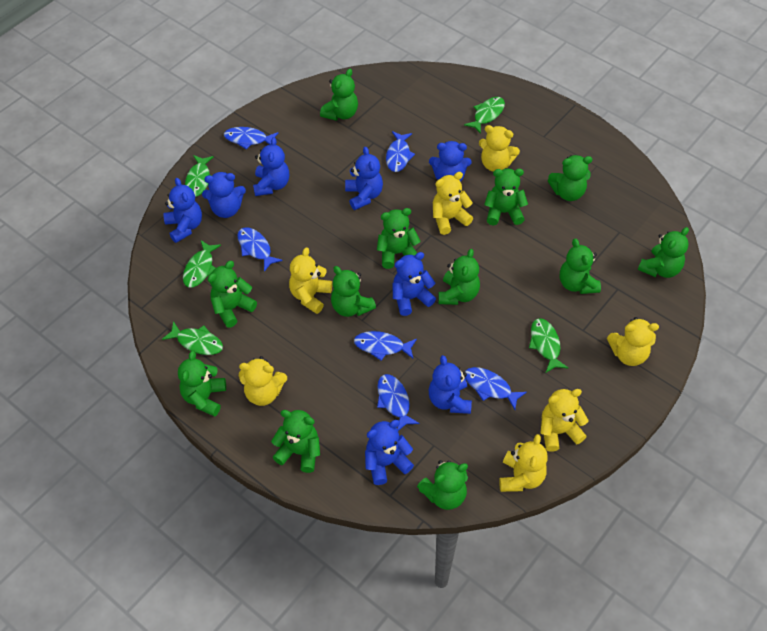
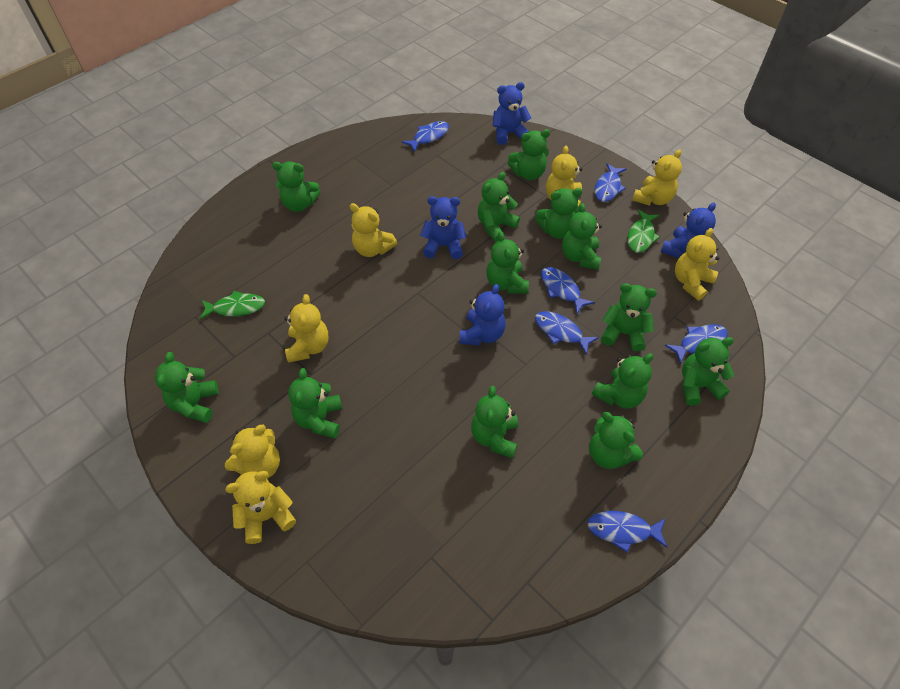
blue teddy bear: [163,178,202,243] [202,172,246,218] [253,137,289,196] [345,147,383,210] [365,420,414,485] [392,252,436,316] [429,141,471,182] [429,355,472,414] = 8 -> [420,196,467,259] [459,284,506,346] [492,82,531,145] [661,202,716,258] = 4
green fish: [162,321,223,355] [183,240,221,288] [185,155,214,197] [464,97,505,134] [529,318,568,373] = 5 -> [200,291,265,320] [627,209,660,253] = 2
green teddy bear: [178,351,226,416] [208,261,257,327] [271,410,320,473] [320,69,358,121] [331,266,376,317] [377,208,421,269] [417,460,468,510] [438,249,480,305] [484,168,528,226] [548,155,592,201] [560,238,601,294] [638,227,689,278] = 12 -> [155,352,219,423] [272,162,320,212] [288,368,342,438] [471,386,518,458] [478,172,520,242] [486,231,529,294] [508,129,550,180] [535,188,582,239] [562,203,602,270] [589,412,643,469] [592,353,653,409] [601,283,657,351] [682,337,734,405] = 13

